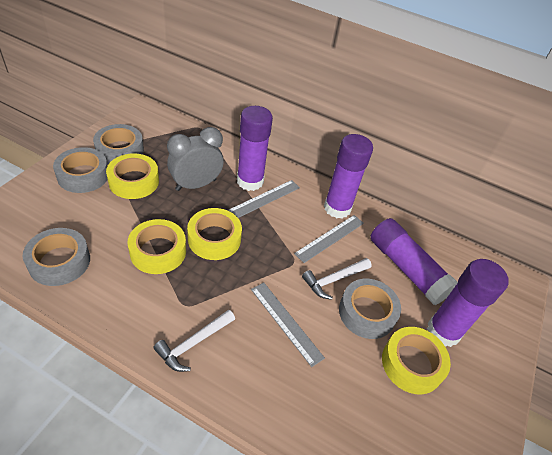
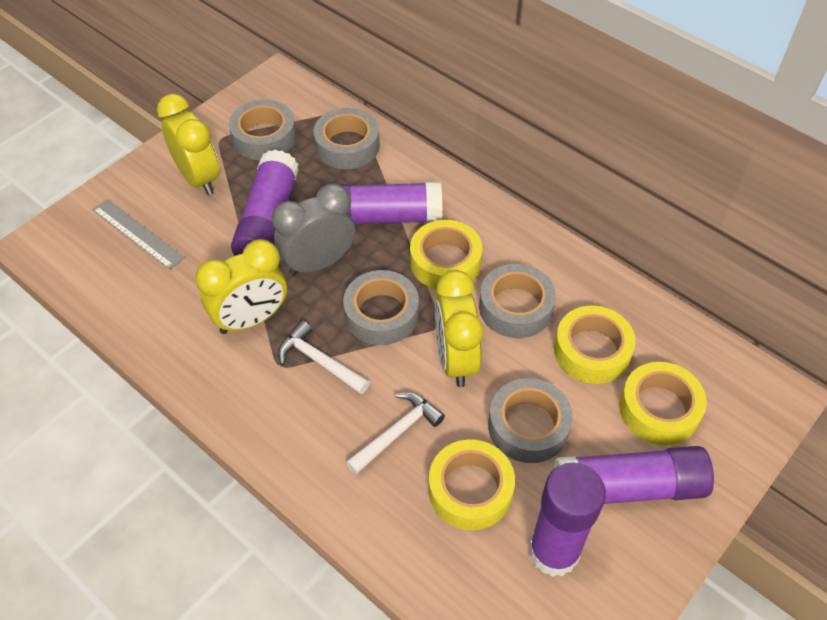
grey ruler: [228,180,300,218] [251,282,325,367] [294,215,364,263] = 3 -> [93,199,185,270] = 1
grey tape: [23,228,90,286] [53,147,108,193] [93,124,144,164] [339,279,401,339] = 4 -> [229,100,296,160] [314,108,380,169] [343,270,419,345] [479,264,556,338] [488,378,573,463] = 5
yellow clock: none = 0 -> [157,94,220,196] [195,239,287,334] [435,270,483,387] = 3

